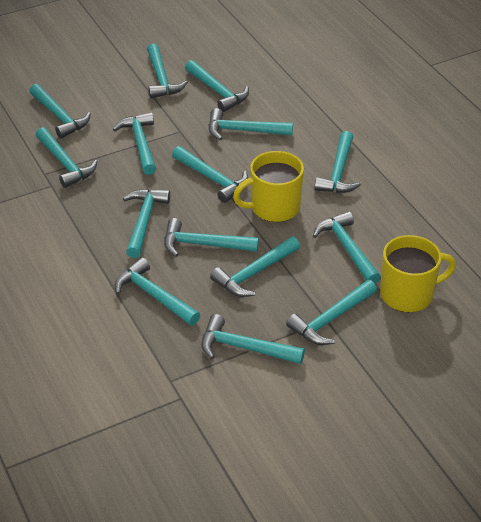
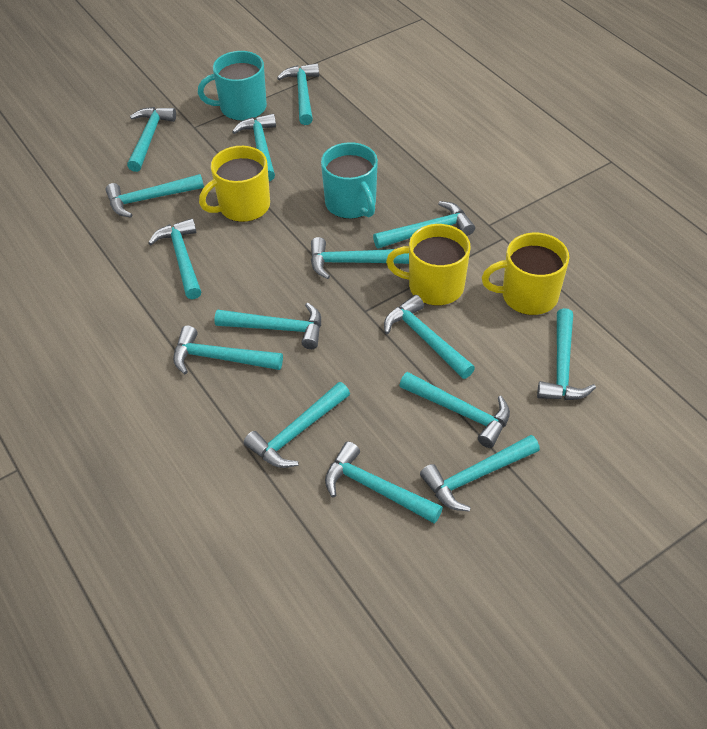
turquoise mug: none = 0 -> [198,51,267,121] [321,142,378,219] = 2
yellow mug: [233,151,304,222] [380,235,456,312] = 2 -> [199,146,270,222] [386,224,470,305] [481,233,569,315] = 3

